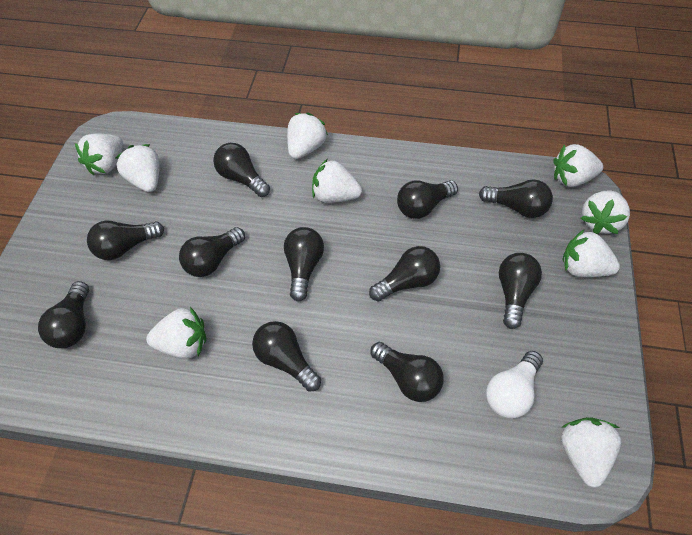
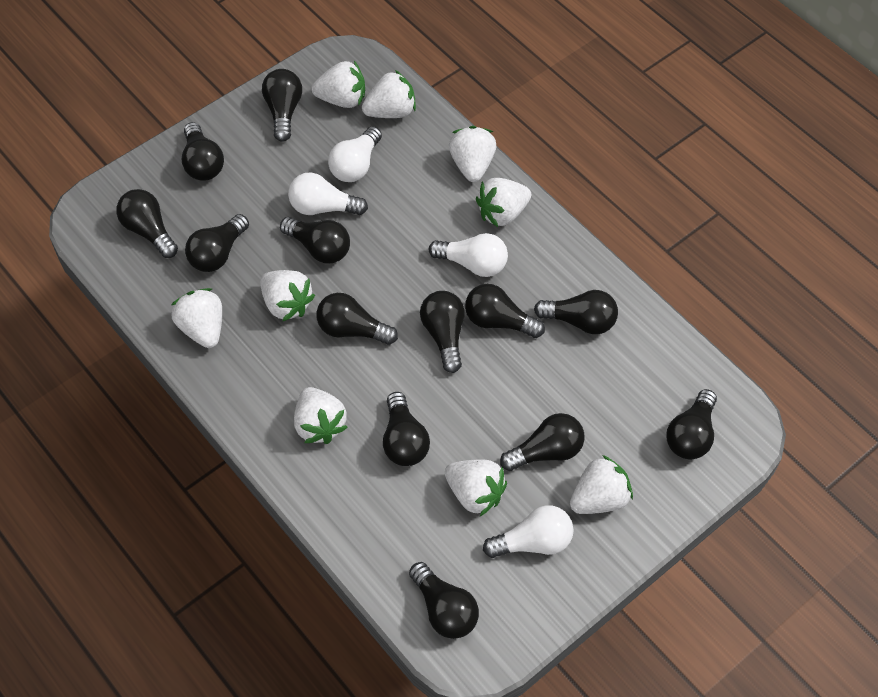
black light bulb: [38,281,89,348] [87,221,164,260] [179,227,245,277] [213,143,270,197] [252,321,321,392] [284,227,324,302] [369,246,440,301] [370,342,444,402] [397,180,458,219] [479,180,553,218] [499,253,542,329] = 11 -> [116,189,178,258] [182,122,224,181] [185,214,249,272] [262,69,302,142] [280,217,350,263] [316,293,398,345] [383,392,430,466] [409,562,479,639] [420,291,465,373] [465,284,545,338] [500,413,585,471] [534,290,618,334] [666,389,717,459] = 13
white light bulb: [486,351,543,419] = 1 -> [288,172,368,215] [328,126,382,182] [429,233,508,277] [483,505,574,558] = 4

